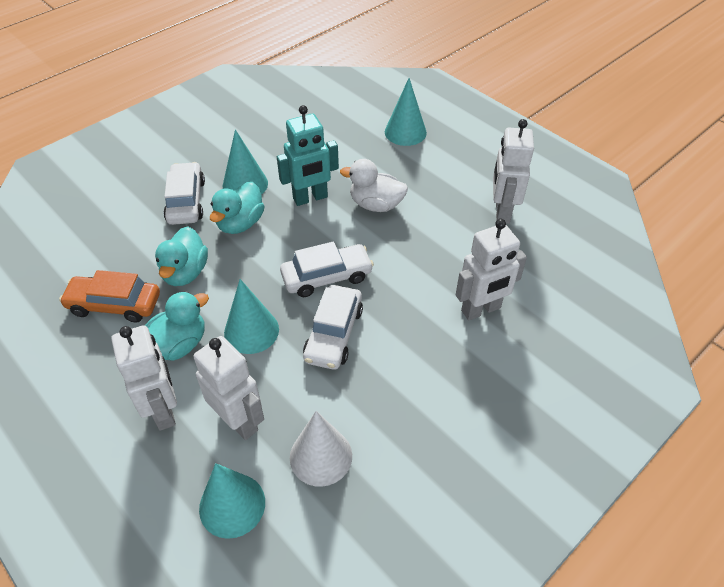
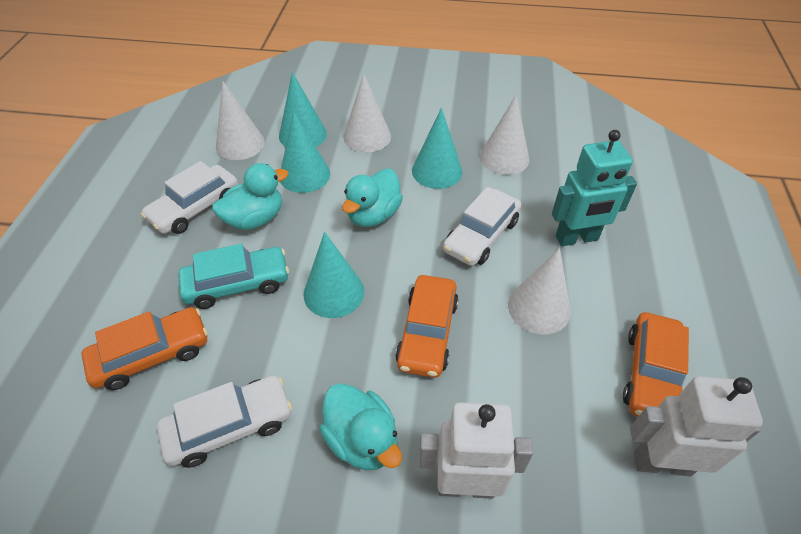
orange car: [59,270,160,323] = 1 -> [81,307,208,390] [395,275,459,378] [623,312,689,417] = 3
turquoise car: none = 0 -> [178,244,289,309] = 1
white cone: [290,411,352,487] = 1 -> [216,81,265,160] [344,74,391,152] [480,95,529,175] [508,248,571,334] = 4
white duck: [340,159,408,212] = 1 -> none = 0
white robot: [111,325,177,431] [193,336,264,440] [456,219,527,320] [493,119,534,224] = 4 -> [419,402,533,499] [630,376,763,476] = 2

